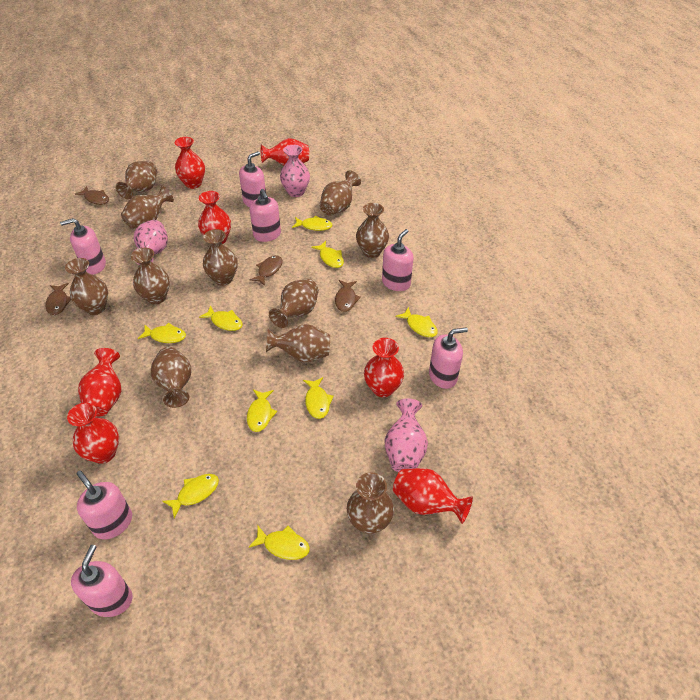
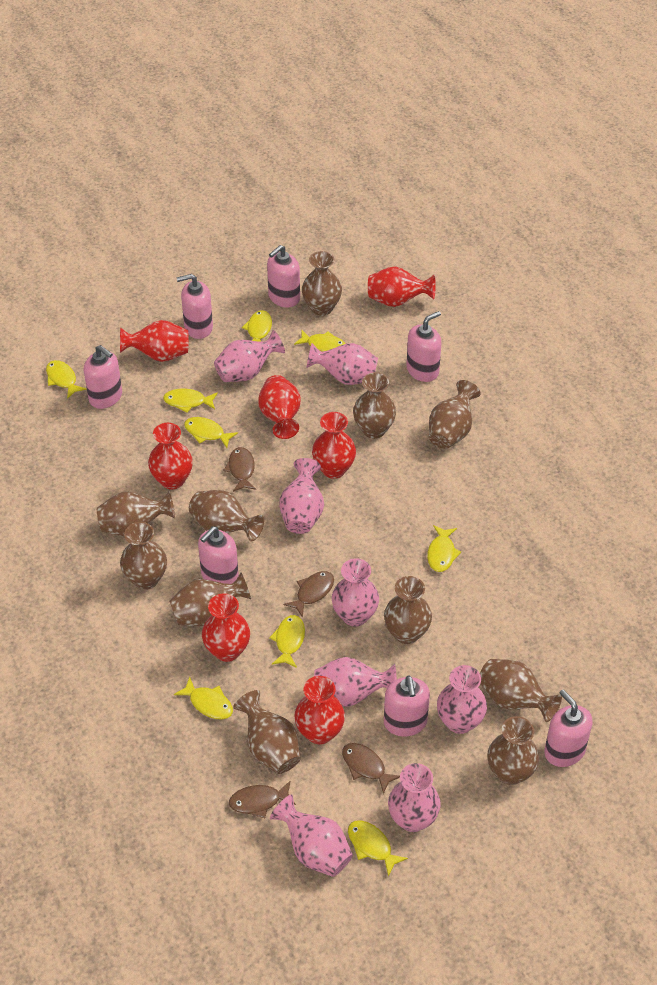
pink vase: [132,220,168,264] [280,145,310,197] [385,398,428,472] = 3 -> [214,330,285,382] [270,794,353,877] [279,458,324,534] [307,343,378,385] [314,657,397,707] [332,558,379,627] [388,763,441,832] [437,665,487,734] = 8

